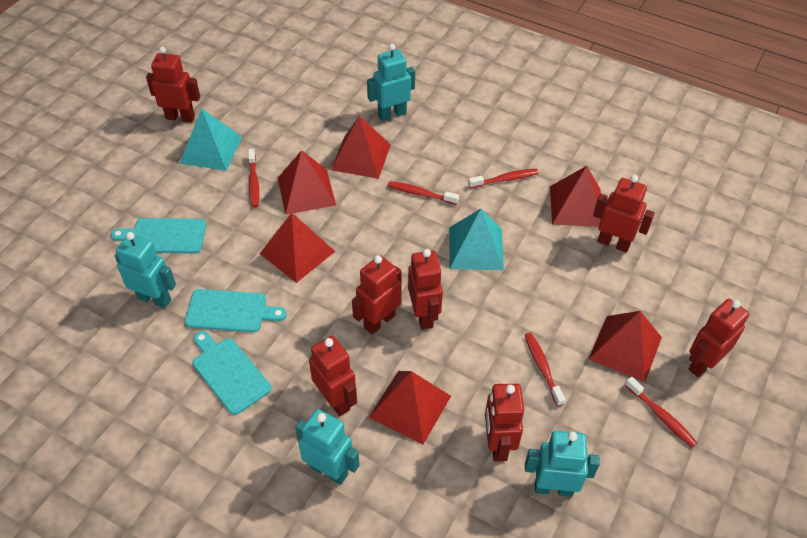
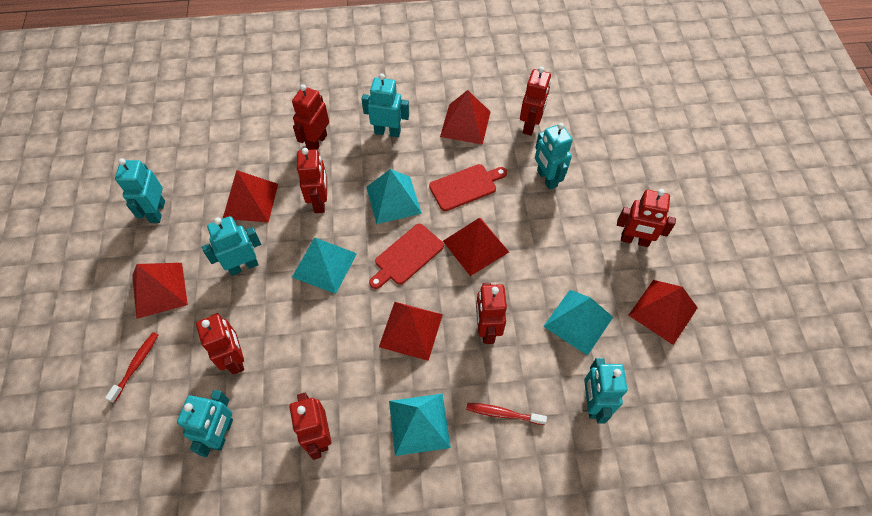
red cutting board: none = 0 -> [369,224,444,289] [429,164,507,211] = 2
red toothbrush: [248,149,259,208] [387,181,459,205] [468,169,538,188] [525,333,565,407] [625,377,697,448] = 5 -> [105,332,158,403] [466,403,547,425] = 2
turquoise cutting board: [111,218,206,254] [185,289,287,332] [192,331,271,415] = 3 -> none = 0
turquoise pyramid: [180,108,242,171] [449,209,504,270] = 2 -> [292,238,357,294] [366,169,422,224] [389,394,451,456] [543,290,613,356] = 4
turquoise robot: [115,232,176,308] [295,409,359,485] [367,44,415,121] [525,431,600,497] = 4 -> [115,158,165,223] [177,390,233,457] [202,216,261,276] [362,74,409,137] [535,123,573,190] [584,358,627,424] = 6

